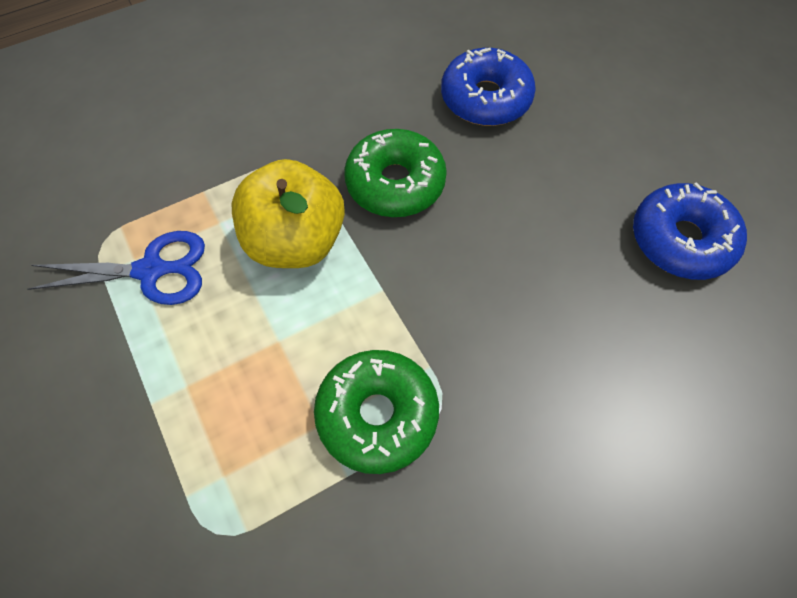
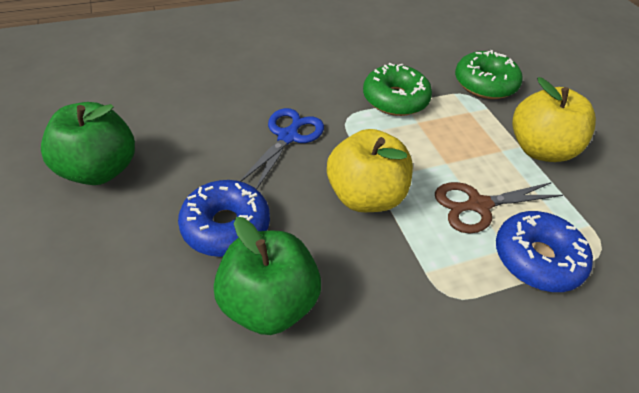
brown scissors: none = 0 -> [435,182,563,234] = 1
green apple: none = 0 -> [41,102,135,185] [214,217,321,335] = 2
yellow apple: [232,159,345,268] = 1 -> [327,129,413,212] [512,77,596,162] = 2

